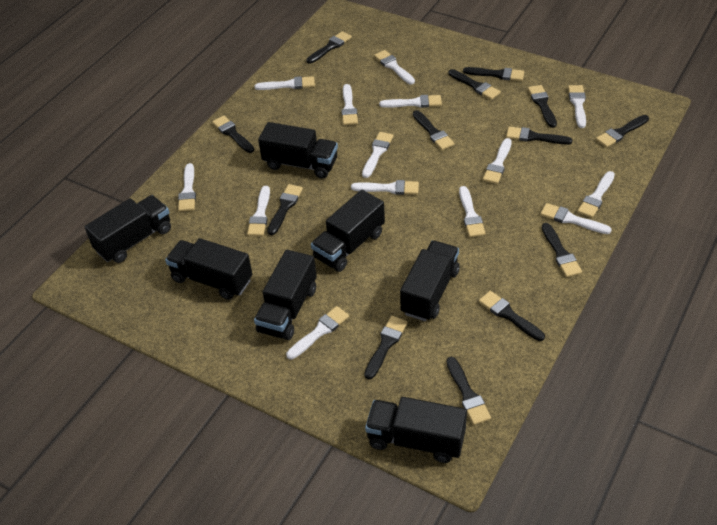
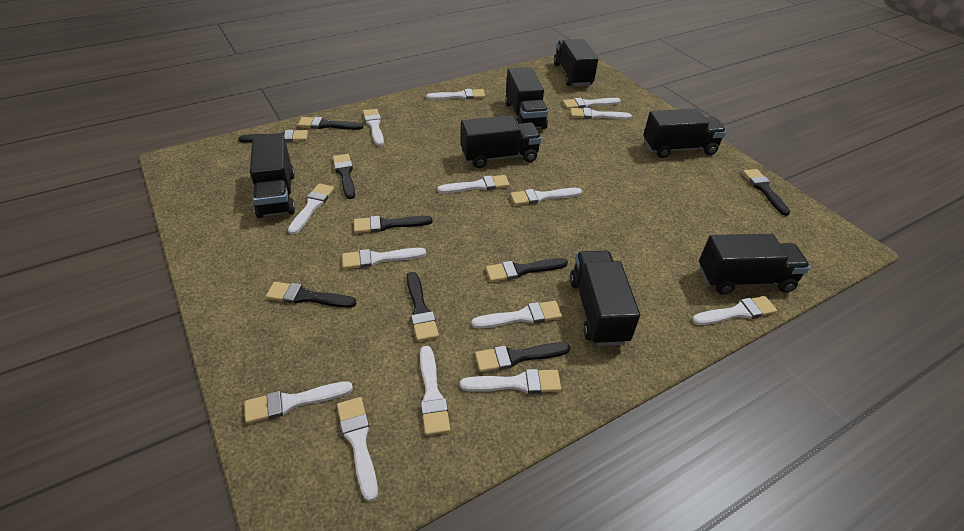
black brush: [212,116,254,153] [267,184,303,235] [306,31,352,64] [364,316,408,379] [413,110,454,150] [446,357,491,425] [448,69,501,100] [463,67,524,81] [479,291,545,341] [506,127,573,144] [528,85,557,128] [542,223,582,277] [596,115,649,148] = 13 -> [238,130,308,143] [266,282,357,308] [298,117,364,130] [333,154,355,199] [354,216,433,233] [407,272,439,341] [475,342,570,372] [486,258,568,282] [743,169,790,216] = 9

